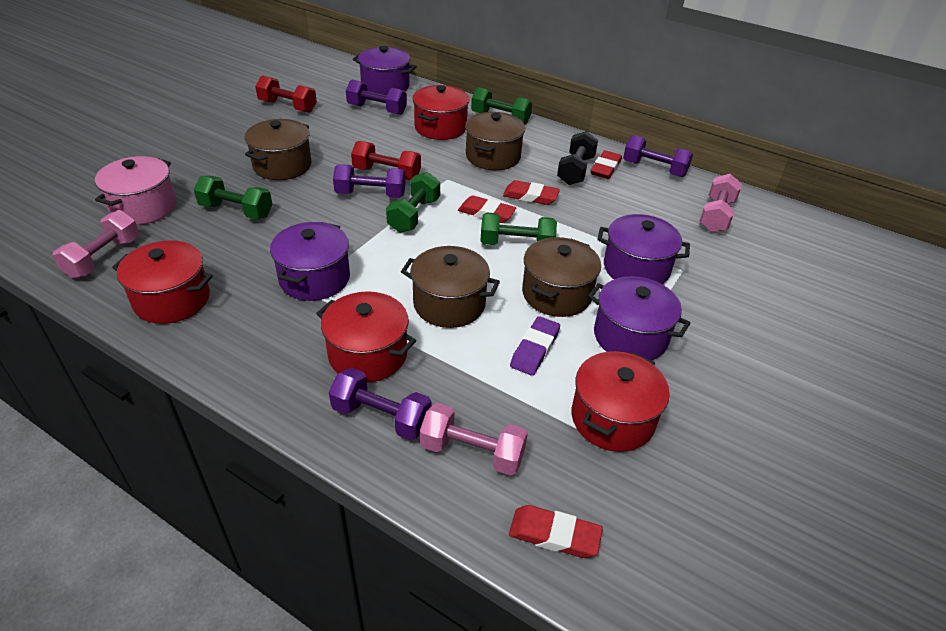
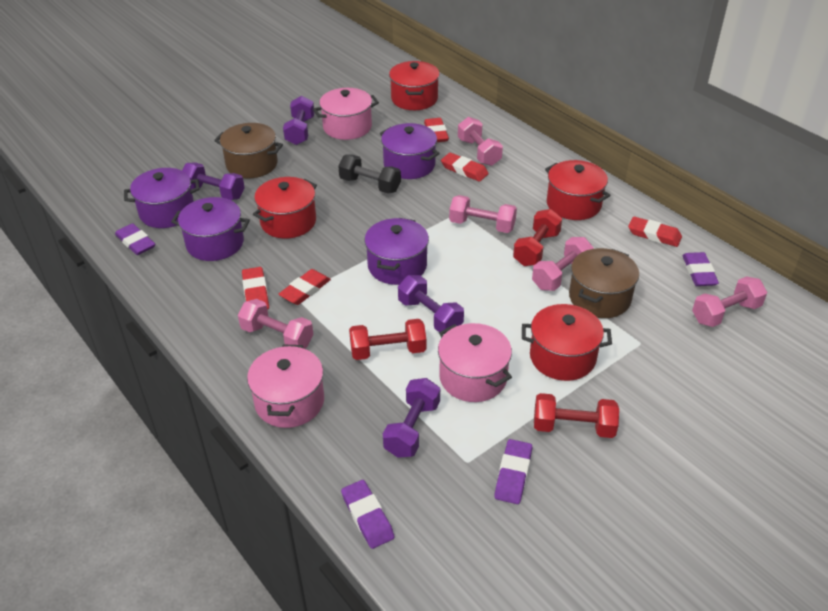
brown pot: [245,119,311,180] [401,246,500,328] [465,112,525,170] [522,237,601,317] = 4 -> [214,123,283,178] [569,248,639,318] = 2
green dumbbell: [194,176,272,219] [386,172,440,233] [471,87,532,125] [480,212,557,245] = 4 -> none = 0
pink dumbbell: [53,210,139,279] [420,403,528,476] [699,174,742,232] = 3 -> [238,299,314,349] [449,195,517,233] [458,117,503,166] [532,237,594,291] [692,276,767,327] = 5
pink pot: [95,156,176,225] = 1 -> [247,344,324,428] [313,88,379,140] [438,323,512,402] = 3
purple eraser: [510,316,560,376] = 1 -> [115,223,155,255] [341,480,394,549] [494,439,532,504] [682,252,719,286] = 4
red dumbbell: [255,75,317,113] [351,141,421,180] = 2 -> [349,319,426,360] [513,209,562,266] [534,393,619,438] = 3
red eraser: [458,195,516,223] [503,180,560,205] [509,505,603,558] [590,150,622,179] = 4 -> [242,267,269,310] [278,269,331,305] [424,118,449,142] [441,153,489,182] [628,217,682,247] = 5

